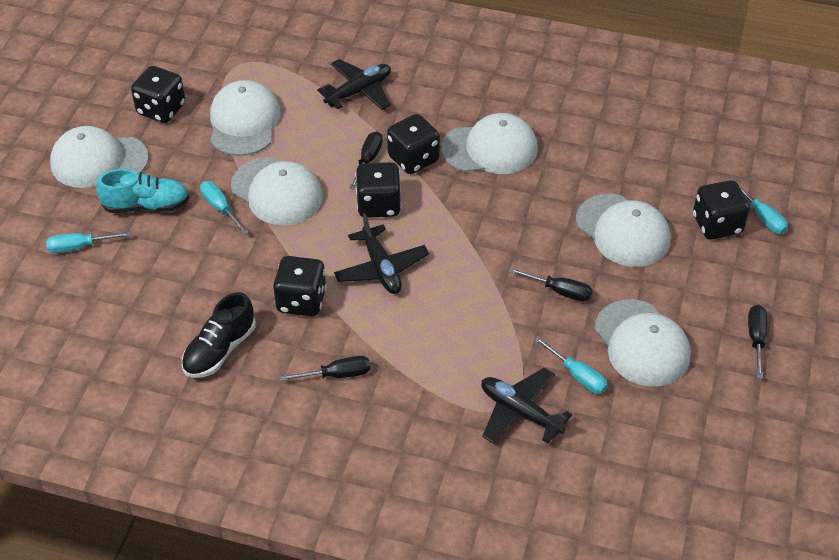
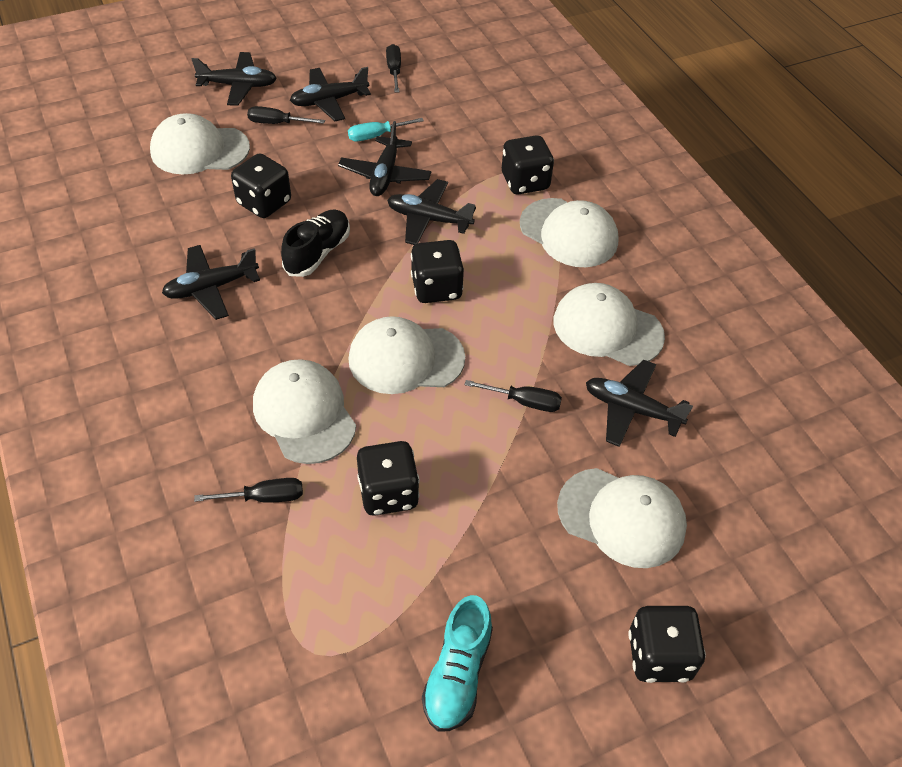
black plane: [317,59,391,110] [334,213,429,294] [481,368,572,444] = 3 -> [162,245,260,320] [192,52,277,106] [290,67,371,121] [338,121,431,196] [387,179,476,245] [586,360,693,447] = 6
turquoise screwdriver: [46,231,132,253] [200,181,249,235] [534,336,608,394] [728,178,788,234] = 4 -> [348,118,424,141] = 1

